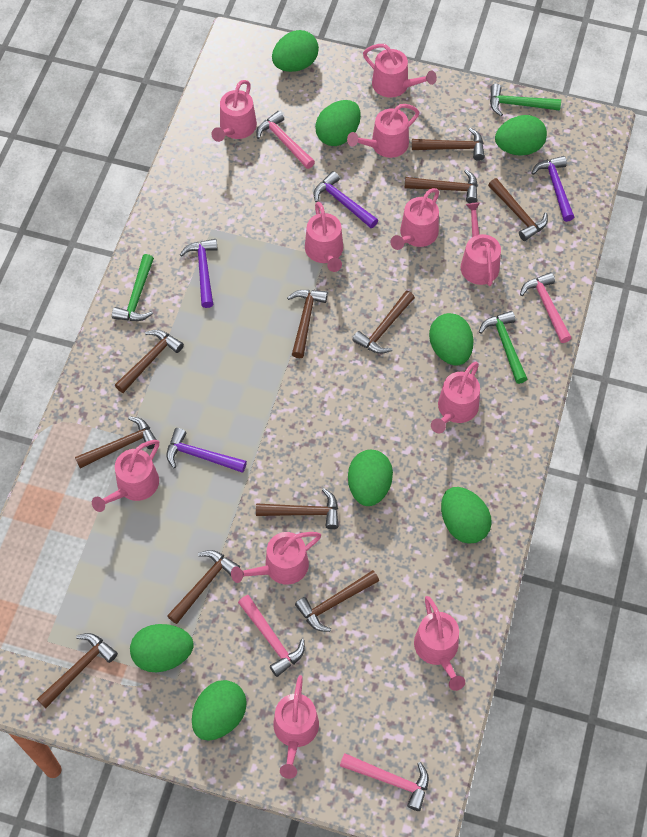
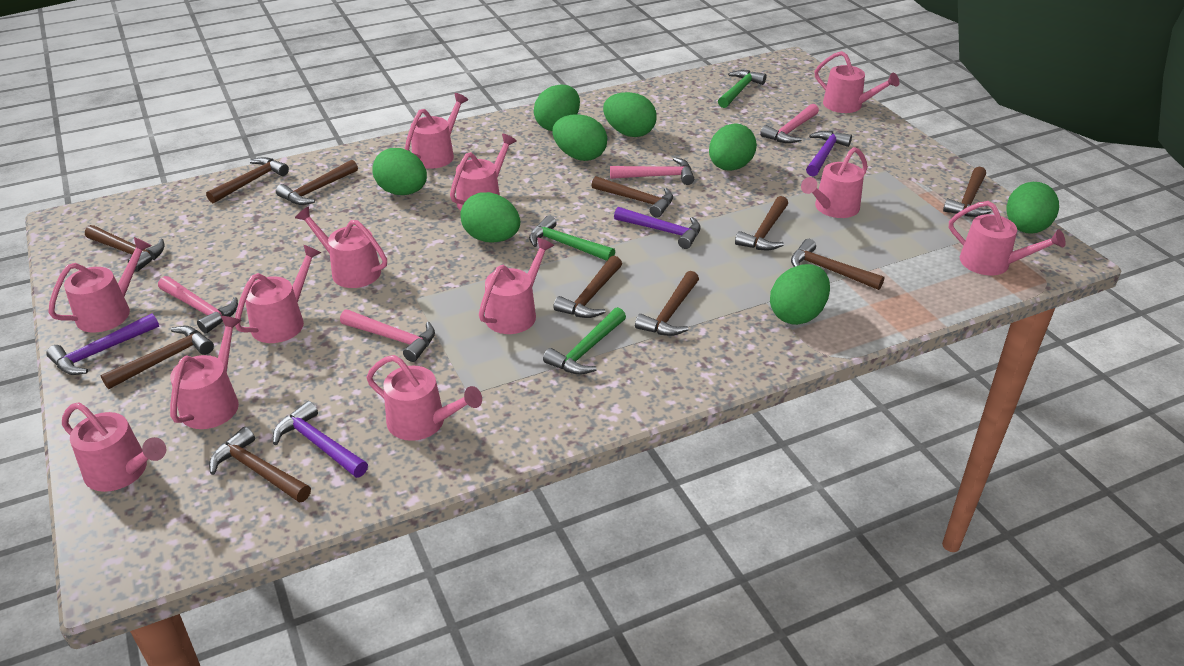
pink watering can: [92,440,159,512] [211,80,257,142] [231,532,321,585] [274,675,319,779] [305,202,343,272] [347,104,419,158] [363,44,437,98] [390,188,439,250] [414,596,465,691] [431,362,480,433] [460,202,501,286] = 11 -> [48,237,152,333] [62,403,166,492] [170,316,242,429] [235,245,321,343] [295,206,387,288] [366,355,482,441] [405,93,468,169] [450,134,517,211] [479,237,554,334] [801,147,868,218] [815,51,899,113] [949,201,1066,275] = 12

